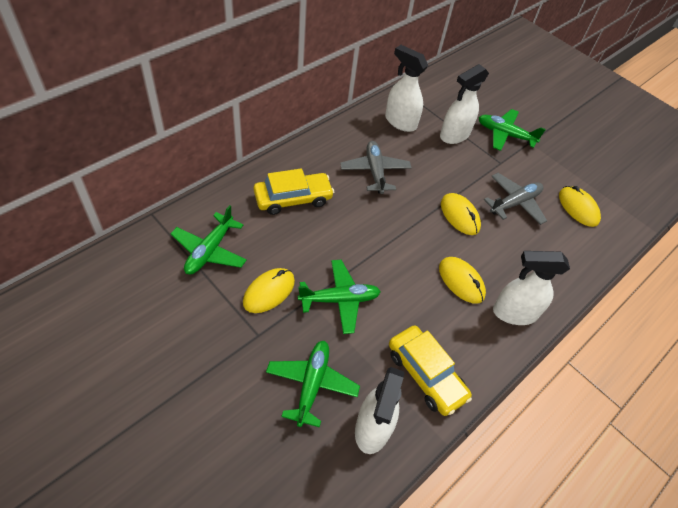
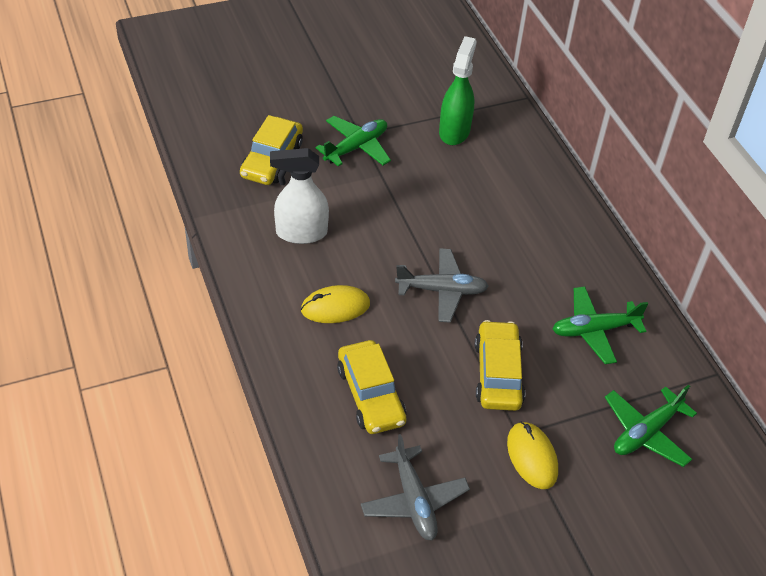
green plane: [171,205,247,274] [266,341,360,428] [298,260,381,334] [478,109,546,151] = 4 -> [316,116,391,167] [552,286,648,364] [605,384,697,467] = 3
green spray bottle: none = 0 -> [439,36,477,145] = 1
white spray bottle: [355,367,404,454] [385,45,428,132] [440,64,489,144] [493,251,570,325] = 4 -> [270,148,329,244] = 1
yellow car: [254,168,334,215] [389,325,472,416] = 2 -> [240,115,303,185] [337,340,406,434] [475,320,525,411] = 3
yellow mouse: [243,268,295,313] [439,257,486,304] [441,193,481,235] [559,186,601,227] = 4 -> [301,285,370,323] [507,421,558,489] = 2

